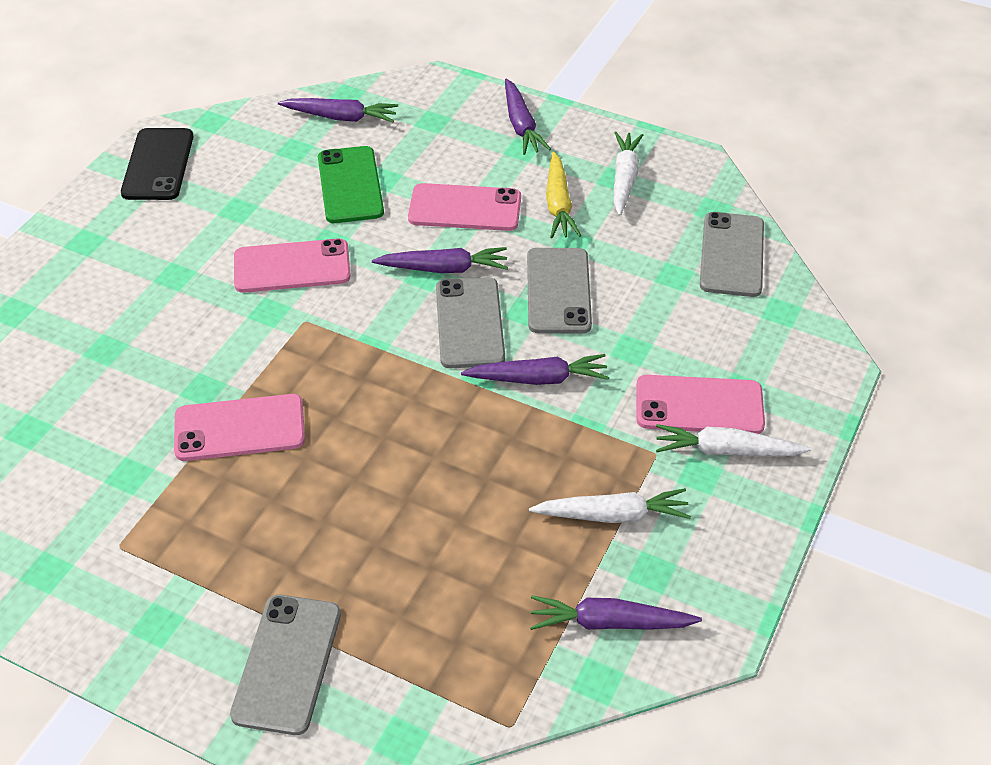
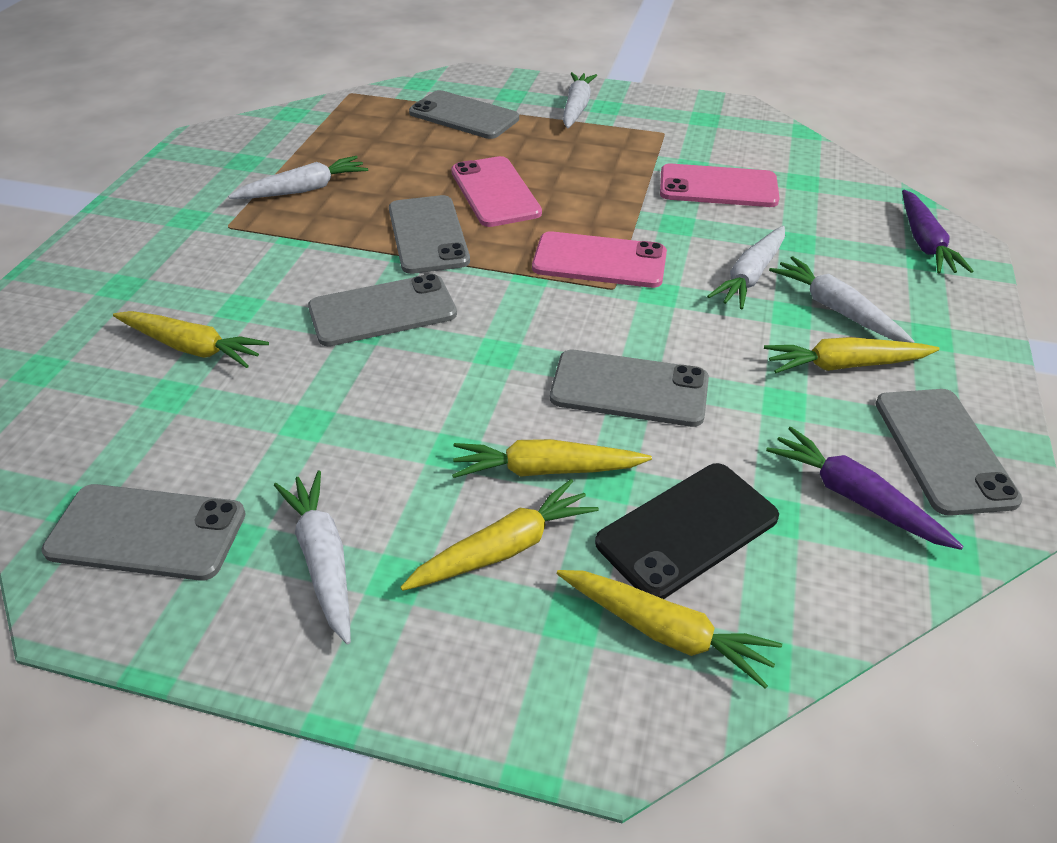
green phone: [318,146,384,223] = 1 -> none = 0
grey phone: [230,594,341,735] [436,277,505,368] [527,248,592,333] [700,212,764,297] = 4 -> [42,484,246,581] [308,274,457,346] [389,195,470,274] [409,90,519,139] [550,350,709,427] [875,389,1023,516] = 6
pink phone: [174,394,305,461] [234,238,351,293] [408,183,521,231] [636,375,765,434] = 4 -> [451,156,542,227] [532,231,667,288] [660,164,780,207] = 3
purple carrot: [278,98,398,122] [372,247,508,273] [461,354,609,385] [505,79,551,155] [530,595,702,630] = 5 -> [766,427,964,550] [902,189,973,273] = 2
white carrot: [529,488,691,523] [614,132,643,216] [656,424,811,457] = 3 -> [228,156,368,199] [274,470,351,644] [563,72,597,128] [707,226,785,309] [769,256,915,343] = 5
yellow carrot: [546,152,581,238] = 1 -> [113,311,269,368] [400,479,599,591] [452,439,652,478] [557,570,782,688] [764,337,940,373] = 5

